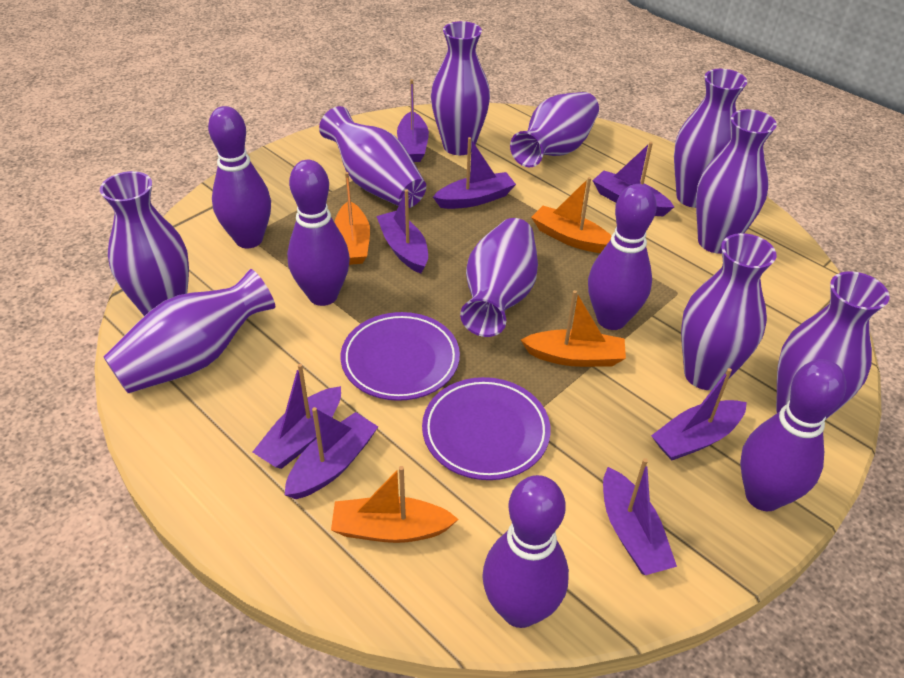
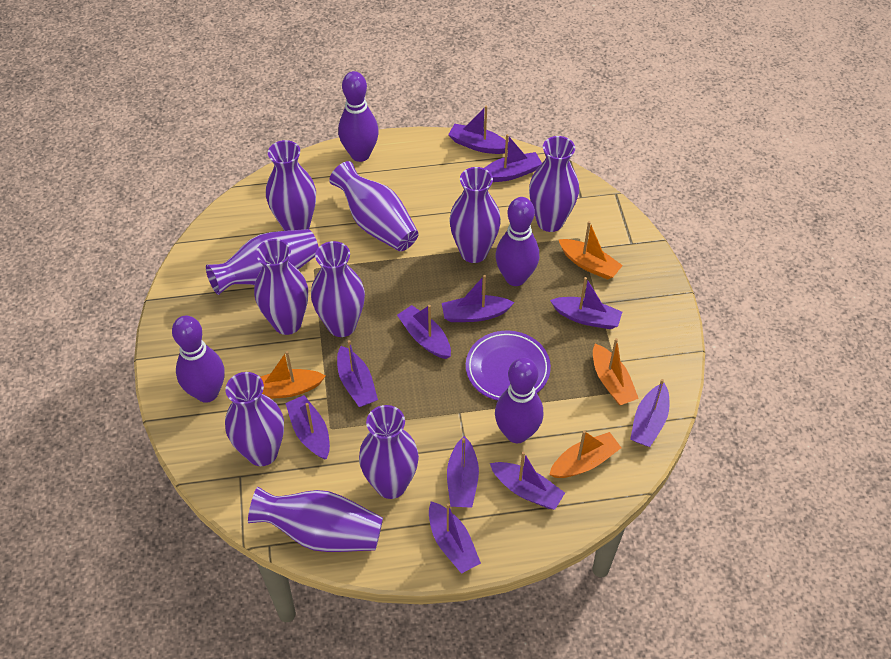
purple boat: [253,364,341,469] [285,407,378,499] [376,189,428,274] [397,79,429,162] [433,137,516,209] [593,142,674,216] [603,458,677,575] [651,368,747,460] = 8 -> [285,395,330,460] [337,340,378,407] [397,305,451,359] [429,501,481,574] [442,275,514,322] [447,436,479,508] [448,106,508,154] [484,134,542,182] [490,452,565,510] [550,277,622,329] [630,379,669,447] = 11
purple bowling pin: [208,106,271,248] [287,160,350,306] [482,475,569,628] [588,184,657,330] [740,359,846,511] = 5 -> [172,316,225,403] [338,71,379,162] [495,358,543,443] [496,197,539,286] = 4
purple plate: [341,312,460,401] [422,377,551,480] = 2 -> [466,331,551,401] = 1

